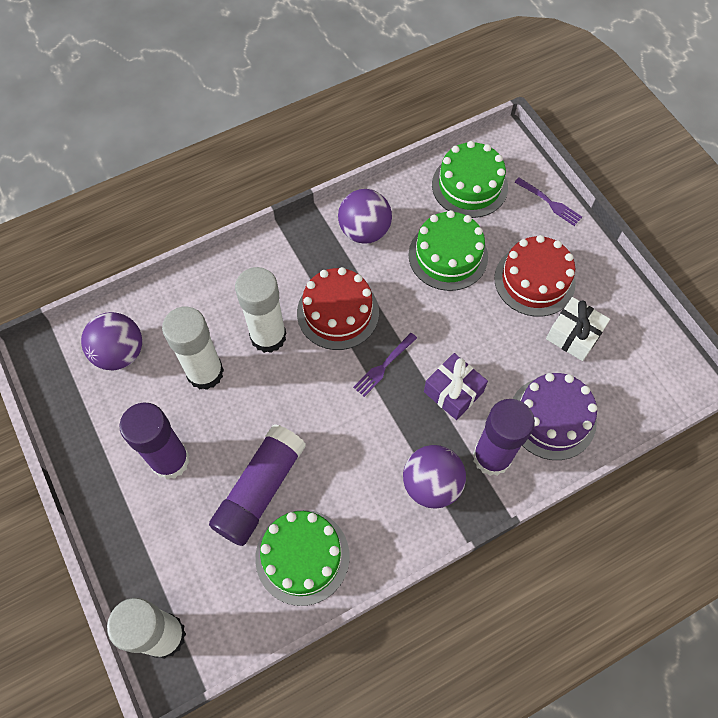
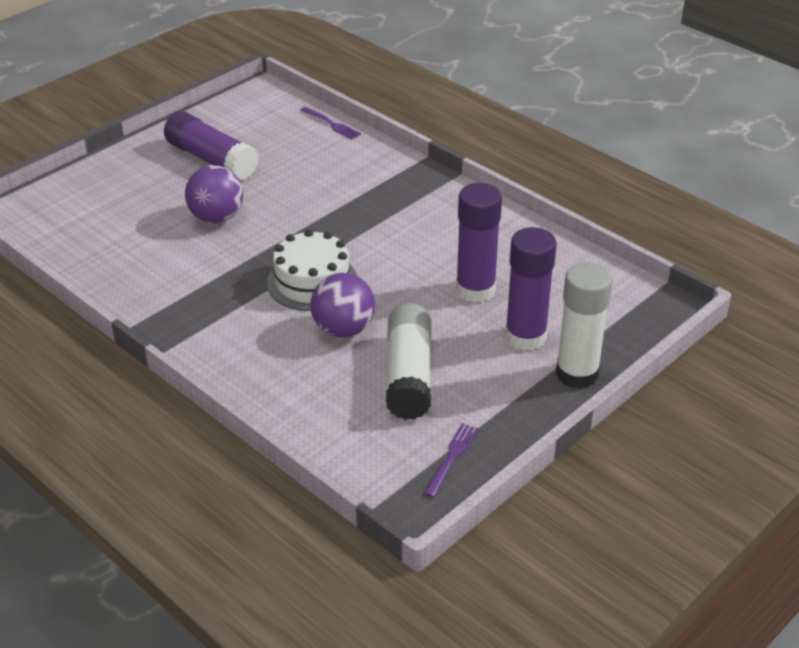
green cake: [255,510,350,606] [408,210,488,291] [432,141,508,218] = 3 -> none = 0
purple ball: [81,312,142,371] [338,189,392,244] [403,445,466,509] = 3 -> [185,165,243,223] [310,273,375,338] = 2
purple cake: [512,373,597,460] = 1 -> none = 0
purple gift: [424,353,488,420] = 1 -> none = 0
red cake: [297,267,379,350] [494,235,576,317] = 2 -> none = 0
white cake: none = 0 -> [267,229,357,311] = 1
white gift: [546,297,610,361] = 1 -> none = 0
white glue stick: [107,598,186,659] [162,306,224,390] [235,267,286,353] = 3 -> [386,303,431,420] [556,262,613,389] = 2

